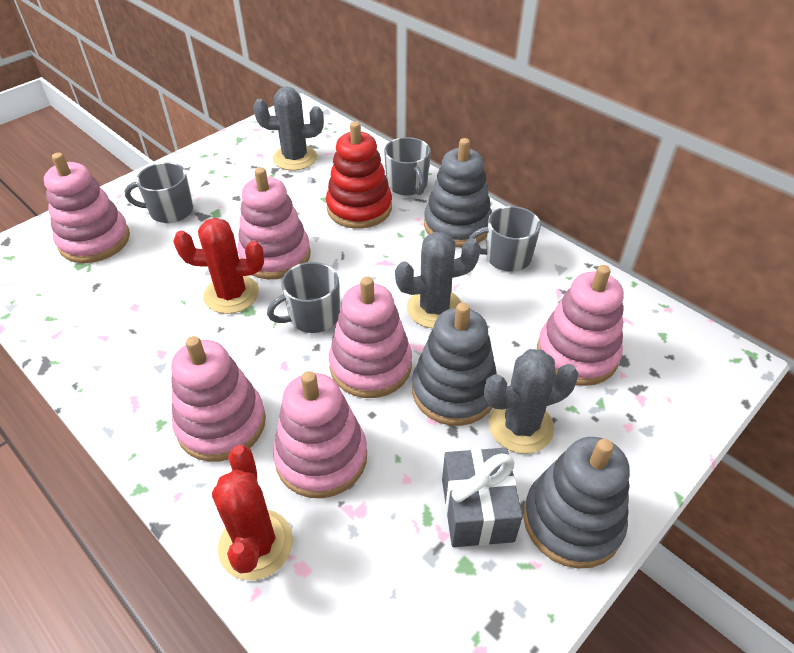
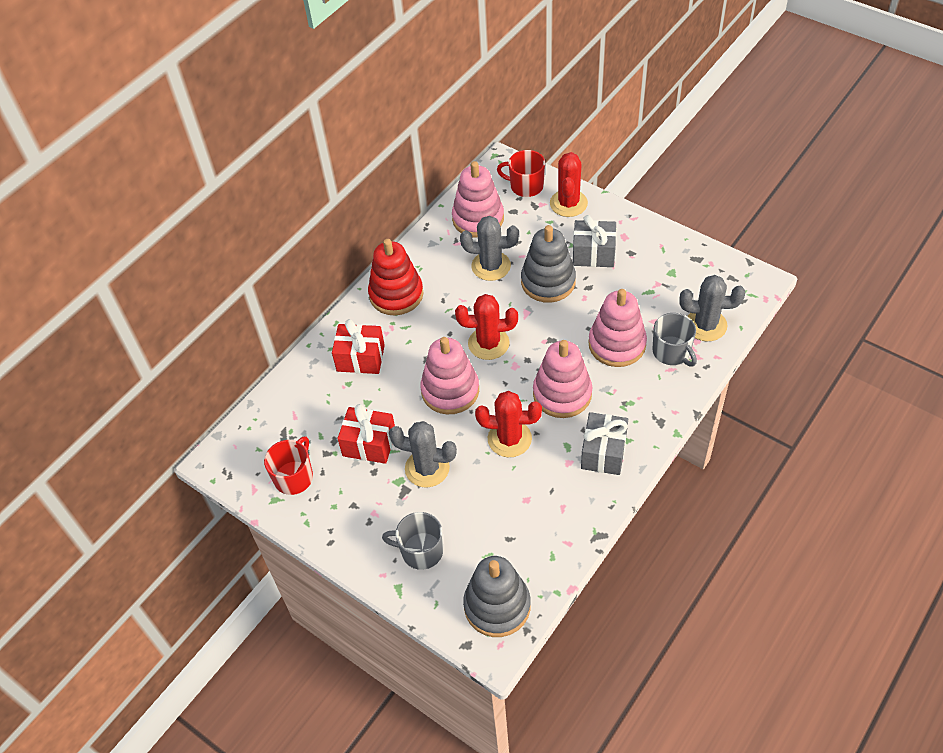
grey gift: [442,448,523,547] = 1 -> [573,215,617,267] [581,412,628,475] = 2
grey mug: [125,162,193,223] [267,262,340,333] [384,137,431,196] [469,206,541,271] = 4 -> [382,512,443,570] [653,313,697,366] = 2
grey stacking toy: [412,302,497,426] [424,138,492,247] [523,437,630,569] = 3 -> [463,556,531,637] [521,225,576,303] = 2
pink stacking toy: [44,153,130,263] [171,336,266,462] [237,167,311,279] [273,371,367,498] [329,277,412,398] [537,265,624,386] = 6 -> [420,337,479,414] [452,161,504,238] [533,340,592,418] [588,289,647,367] = 4
red cactus: [173,218,264,314] [212,445,293,580] = 2 -> [455,294,518,360] [475,391,542,457] [550,152,588,217] = 3
red gift: none = 0 -> [332,319,385,374] [337,404,395,464] = 2
red mug: none = 0 -> [264,436,313,495] [497,150,545,197] = 2

